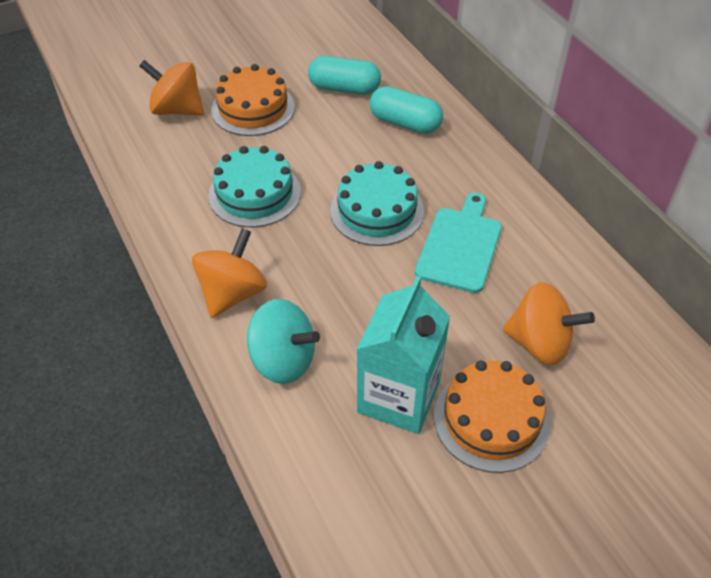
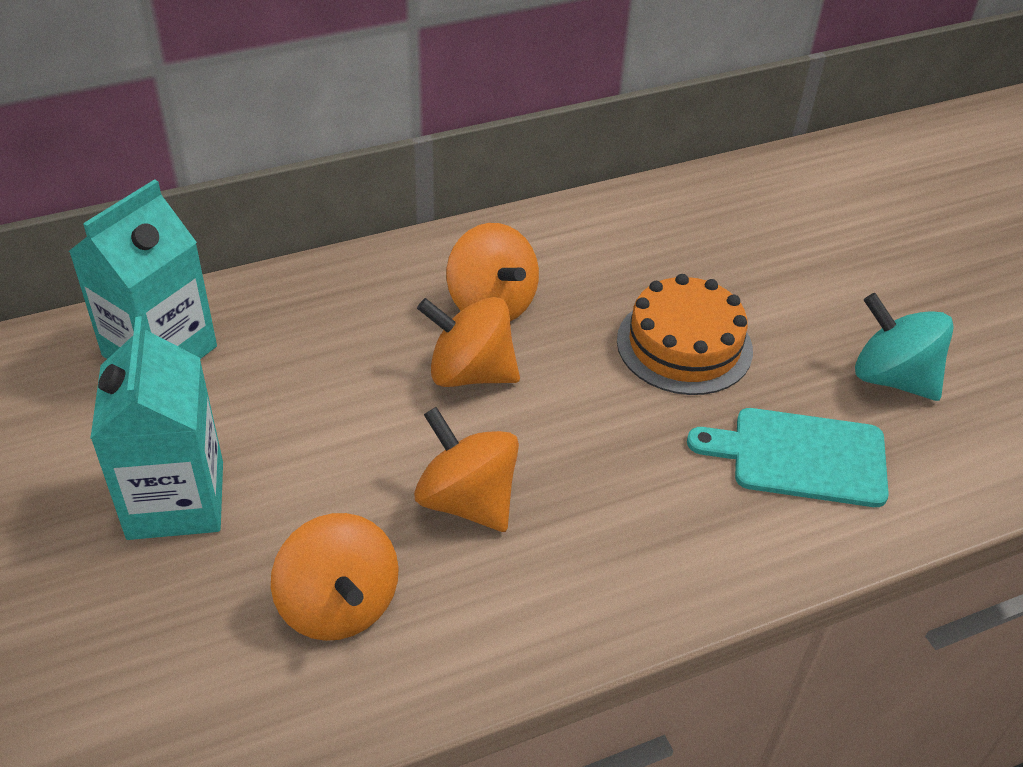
orange cake: [211,64,295,136] [434,360,550,473] = 2 -> [617,274,753,395] = 1
orange spinning top: [140,60,204,116] [192,228,267,318] [503,282,595,365] = 3 -> [271,513,399,641] [414,407,519,532] [417,297,520,387] [446,223,539,321] = 4
turquoise cake: [208,146,301,227] [330,161,424,246] = 2 -> none = 0
turquoise capsule: [308,56,381,95] [370,86,443,134] = 2 -> none = 0
turquoise carton: [356,276,450,434] = 1 -> [69,179,217,359] [90,316,223,540] = 2

